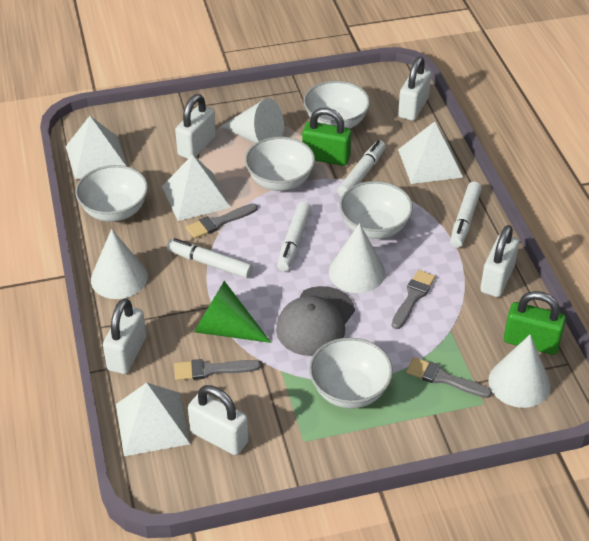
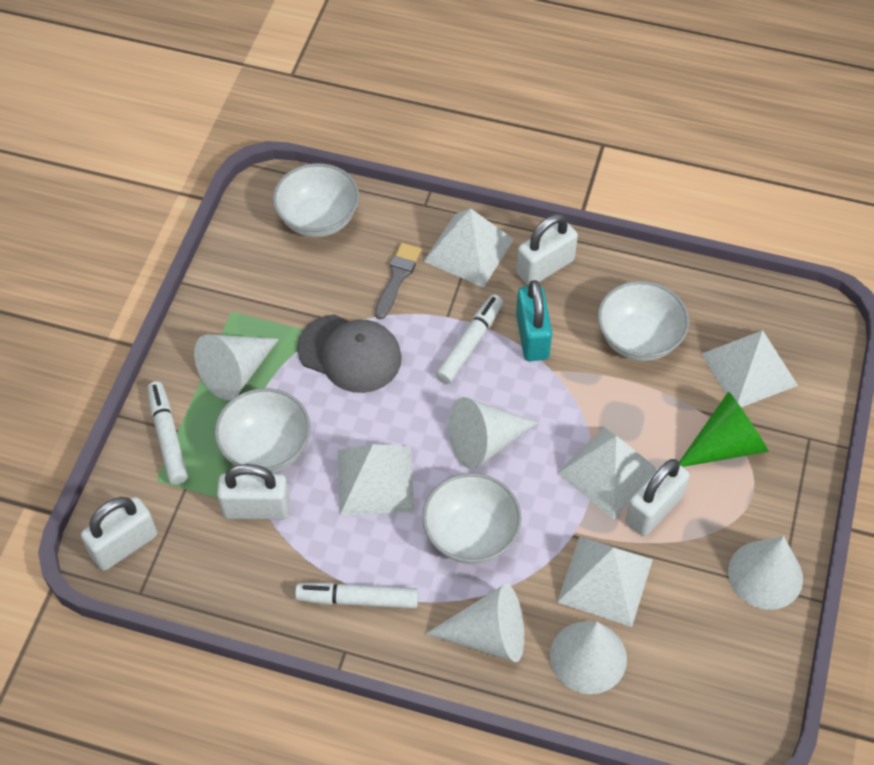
green padlock: [302,108,352,166] [504,291,566,355] = 2 -> none = 0
grey brush: [174,359,261,380] [186,203,258,239] [392,270,435,329] [406,357,492,398] = 4 -> [375,243,422,320] = 1
turquoise padlock: none = 0 -> [516,280,552,361] = 1
white bowl: [75,165,148,222] [245,137,315,191] [303,81,370,129] [309,338,393,409] [340,181,413,239] = 5 -> [215,388,310,473] [273,163,359,237] [422,473,522,564] [598,281,689,361] = 4
white cone: [91,229,148,299] [221,98,284,143] [329,223,385,293] [488,335,551,408] = 4 -> [194,334,279,400] [425,584,524,662] [448,397,538,469] [550,621,627,694] [728,536,803,610] = 5
white marker: [167,238,253,278] [277,202,311,271] [337,140,386,197] [450,182,482,248] = 4 -> [147,381,188,485] [295,582,418,609] [436,295,503,384] = 3
white padlock: [103,298,146,374] [175,94,216,159] [188,385,249,455] [398,56,431,121] [480,225,519,297] = 5 -> [81,497,157,571] [217,464,290,519] [516,214,578,286] [625,459,690,536] = 4
white pyramid: [65,116,127,180] [116,383,190,456] [162,155,231,221] [398,121,463,184] = 4 -> [338,444,415,516] [424,208,514,288] [557,427,658,519] [557,536,653,627] [702,330,798,407] = 5

